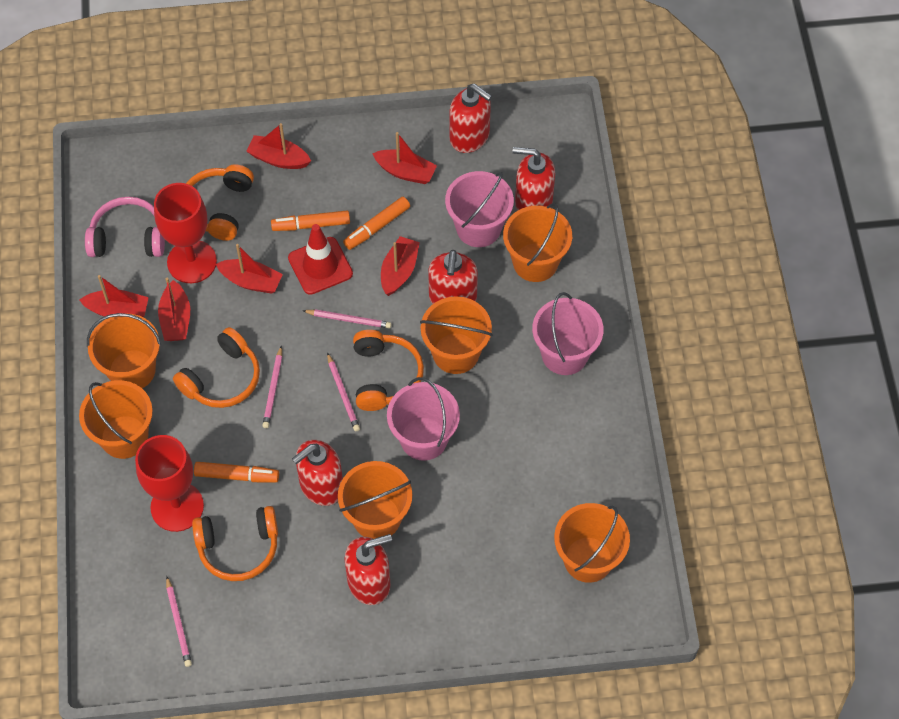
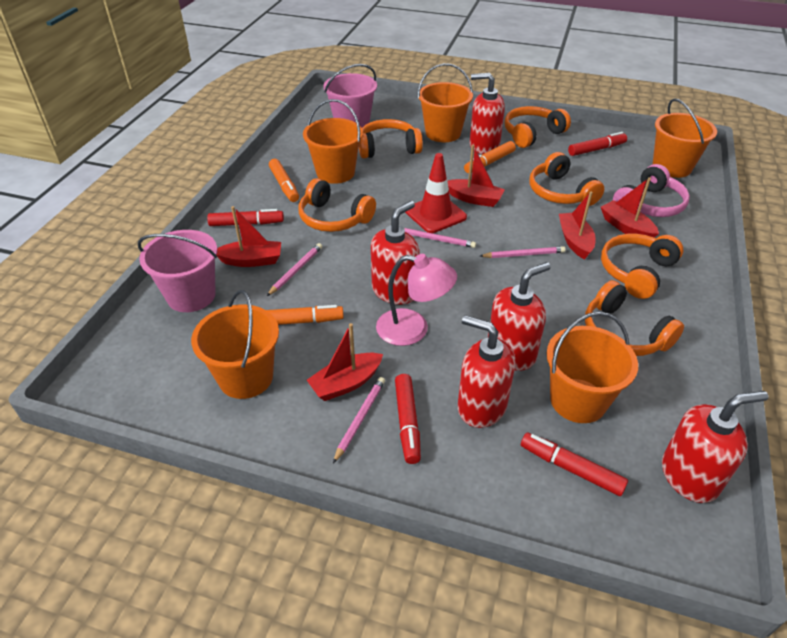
orange bucket: [79,380,153,459] [87,313,161,388] [338,461,412,539] [420,296,493,374] [503,203,572,282] [554,503,630,583] = 6 -> [191,290,279,399] [303,99,363,184] [418,63,473,142] [546,312,638,423] [653,98,717,178] = 5
orange headphones: [173,327,260,408] [186,164,254,241] [192,506,278,581] [353,330,424,411] = 4 -> [298,178,376,232] [359,119,423,159] [504,106,571,148] [529,152,604,206] [585,280,684,356] [601,234,683,299] = 6
pink bucket: [387,377,460,461] [445,171,514,247] [532,292,604,375] = 3 -> [138,230,217,312] [323,64,377,128] = 2
pink lamp: none = 0 -> [376,254,457,346] = 1
red boat: [80,275,149,317] [158,278,190,341] [216,244,283,294] [246,123,311,169] [372,132,437,184] [381,236,420,296] = 6 -> [217,206,281,267] [307,323,383,401] [448,145,505,207] [559,191,596,259] [601,177,659,238] = 5
red goblet: [135,435,204,532] [154,183,217,283] = 2 -> none = 0
red marker: none = 0 -> [207,209,284,226] [395,374,421,464] [521,433,628,496] [568,132,627,156] = 4

